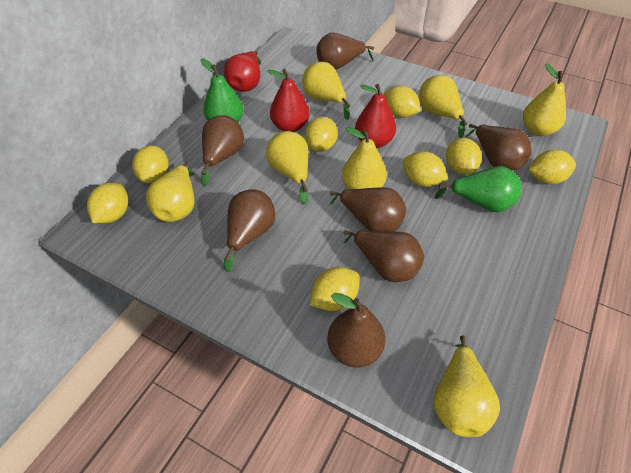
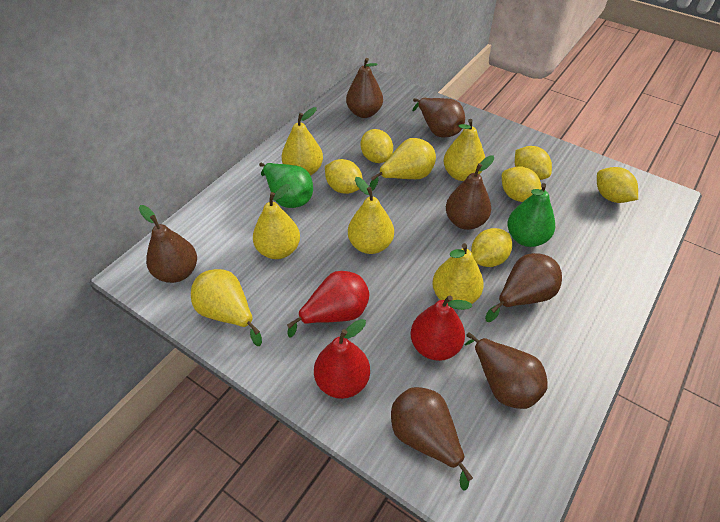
yellow lemon: [87,183,128,223] [132,145,169,183] [305,117,337,152] [310,267,360,311] [384,86,421,118] [403,151,448,187] [446,138,482,175] [529,150,576,184] = 8 -> [325,159,363,194] [361,129,393,163] [471,228,512,267] [502,166,542,202] [515,146,552,180] [597,167,638,203] = 6

